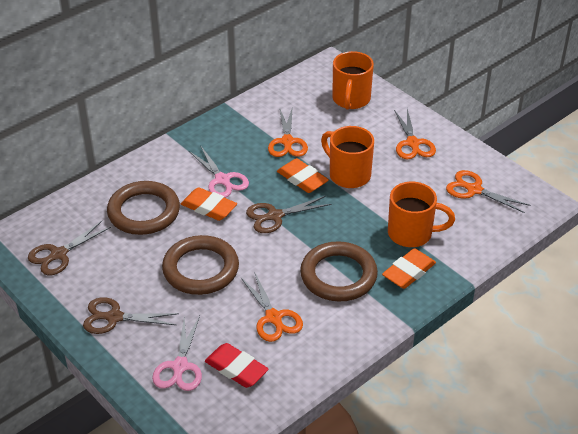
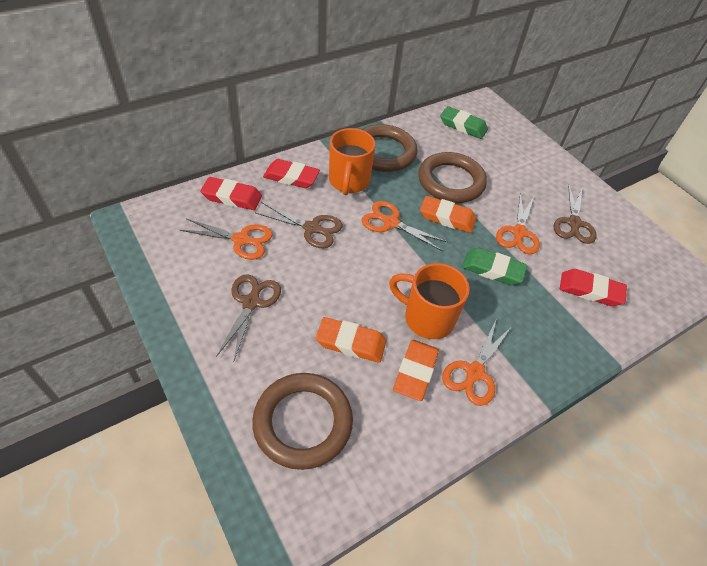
green eraser: none = 0 -> [440,106,488,139] [462,248,527,285] = 2
orange mug: [321,126,374,188] [332,51,374,110] [388,181,455,247] = 3 -> [329,128,375,195] [389,263,469,339] = 2
pink scissors: [152,316,202,391] [189,145,249,198] = 2 -> none = 0
red eraser: [205,343,269,388] = 1 -> [200,177,262,210] [263,159,320,188] [560,269,627,306] = 3

